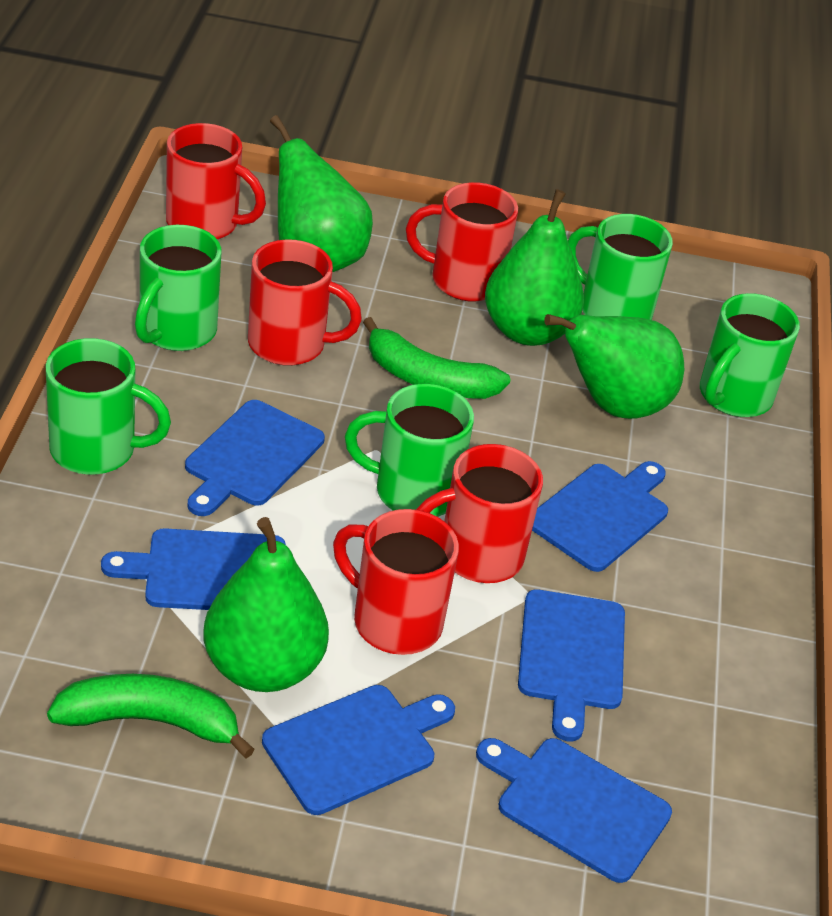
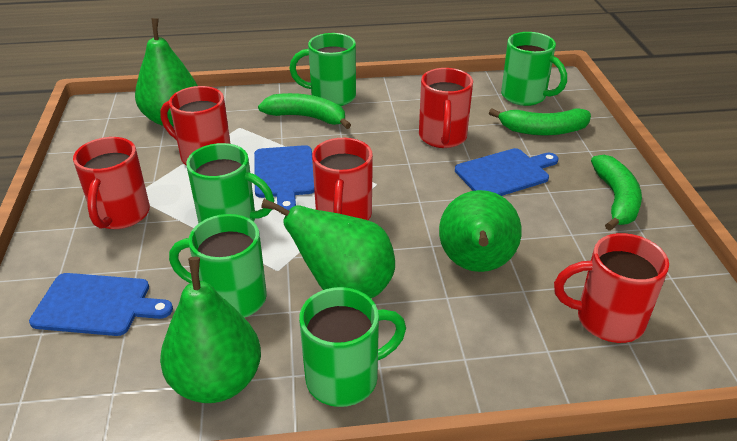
blue cutting board: [101,528,286,610] [185,400,325,516] [262,685,455,815] [476,738,672,883] [518,589,625,741] [532,461,668,572] = 6 -> [29,273,173,336] [254,145,315,211] [455,148,558,196] = 3
green banana: [47,674,255,758] [363,317,511,399] = 2 -> [258,93,351,129] [489,109,591,135] [591,155,642,231] = 3

